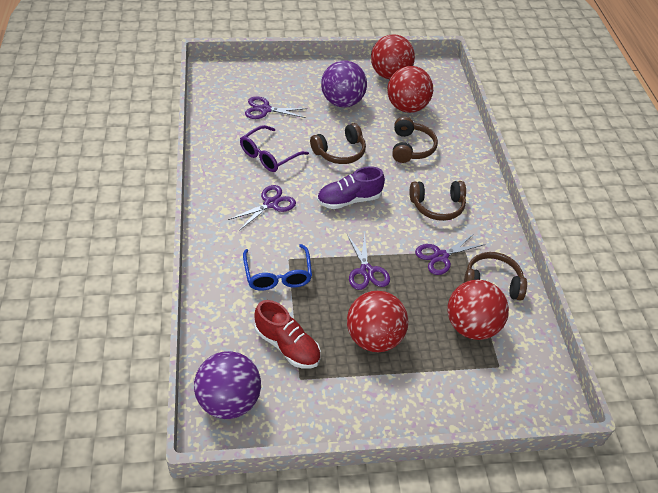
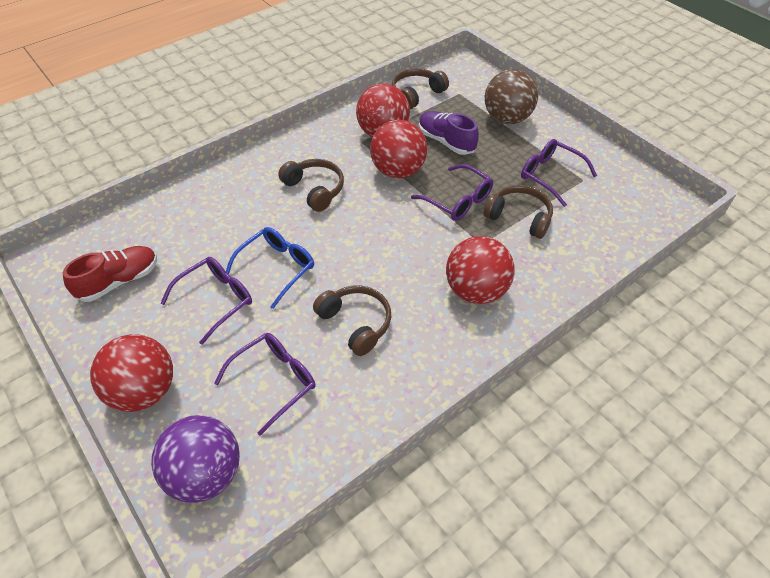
brown ball: none = 0 -> [485,69,538,124] = 1
purple ball: [194,351,261,419] [321,60,367,107] = 2 -> [151,415,240,503] = 1
purple glasses: [240,125,309,172] = 1 -> [161,257,252,345] [214,333,315,436] [411,164,493,221] [521,139,597,207] = 4
purple scissors: [228,185,296,231] [245,96,308,119] [347,232,390,290] [415,233,486,275] = 4 -> none = 0

